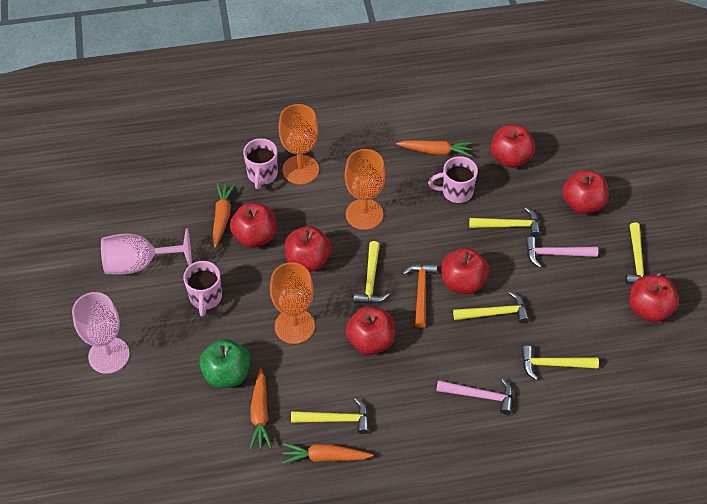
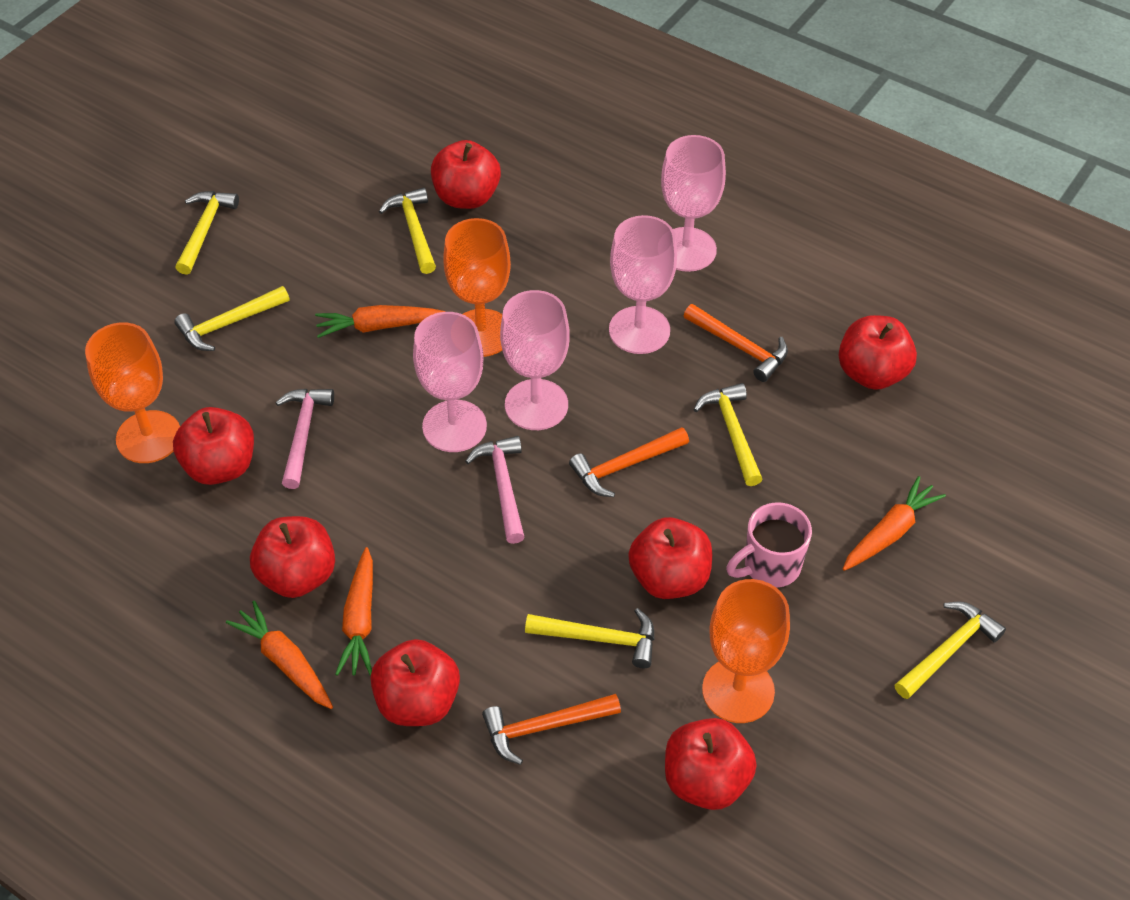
green apple: [199,339,250,388] = 1 -> none = 0
orange hammer: [402,264,437,328] = 1 -> [482,694,621,765] [569,427,689,497] [684,304,788,382] = 3
pink goblet: [72,292,130,374] [101,228,192,275] = 2 -> [413,312,487,452] [500,290,570,430] [609,215,677,354] [661,135,726,272] = 4
pink mug: [183,261,222,317] [243,138,278,189] [428,156,478,203] = 3 -> [726,502,812,588] = 1

